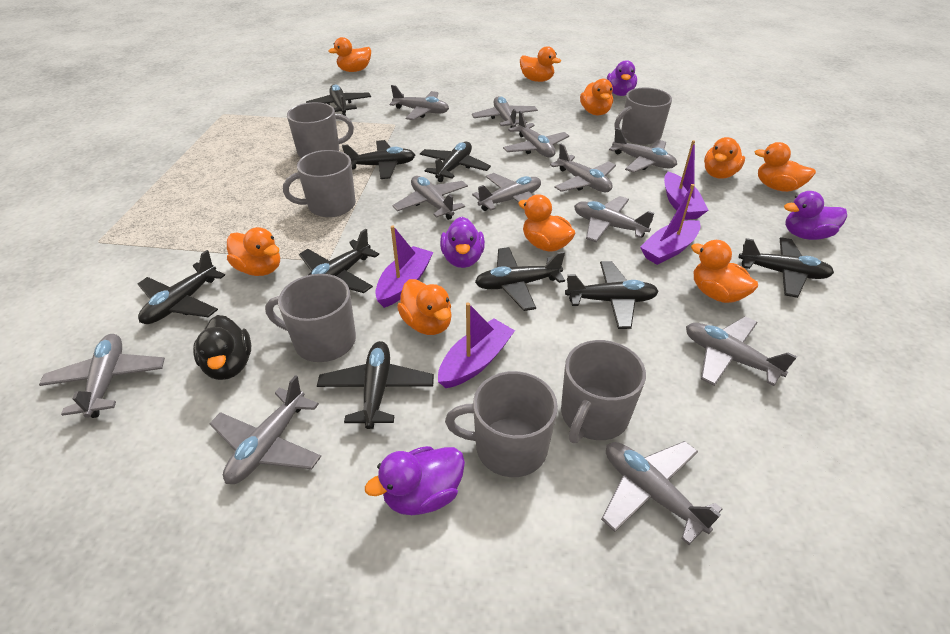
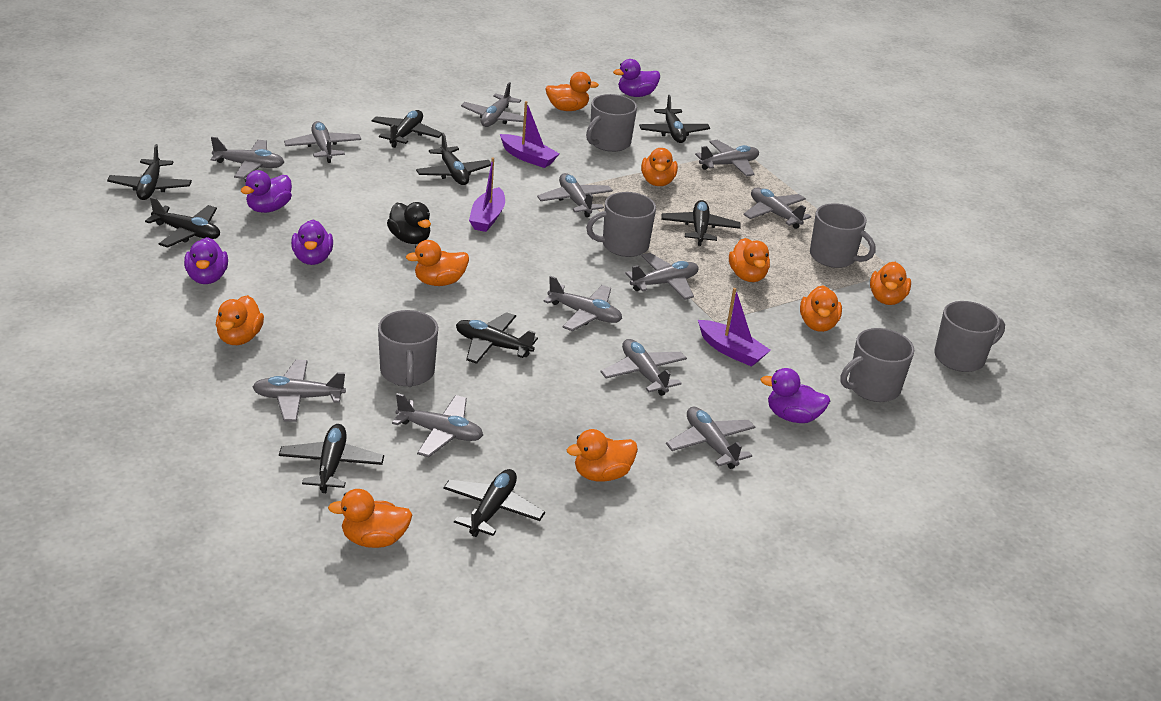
purple boat: [375,225,433,308] [438,302,515,388] [640,184,701,265] [664,140,709,220] = 4 -> [469,157,505,232] [500,101,560,168] [698,288,771,367] = 3
purple duck: [365,446,465,515] [440,217,485,268] [607,60,637,96] [784,191,847,240] = 4 -> [184,237,228,284] [241,170,292,213] [291,220,333,265] [613,59,660,97] [760,368,830,423] = 5

